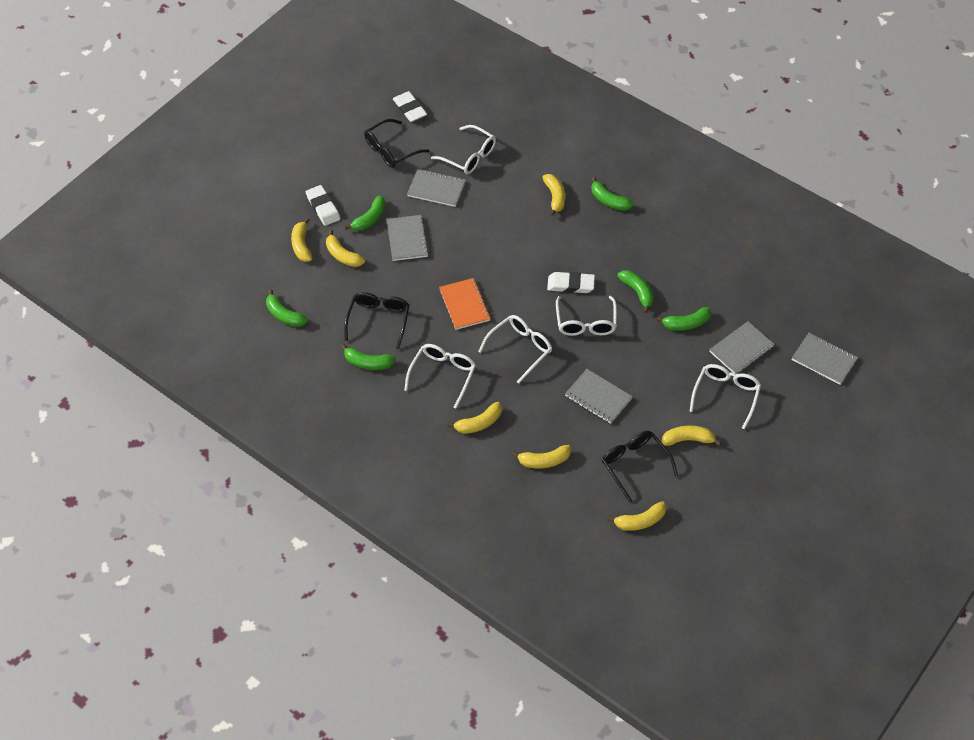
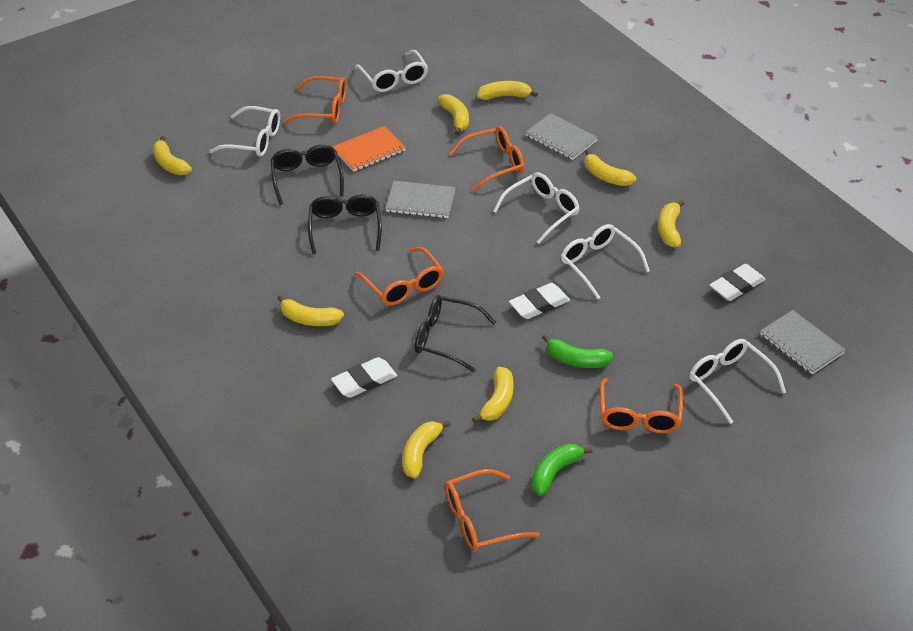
green banana: [266,289,308,327] [341,344,396,370] [345,195,386,231] [591,177,634,211] [617,270,654,313] [656,307,711,331] = 6 -> [532,444,593,496] [542,334,613,368] = 2
grey notebook: [386,215,429,261] [407,169,466,207] [565,369,633,424] [709,321,775,374] [792,333,858,385] = 5 -> [385,181,455,218] [525,113,598,160] [760,310,846,375] = 3
orange glasses: none = 0 -> [284,76,346,124] [355,247,444,306] [445,469,540,552] [450,126,524,191] [600,378,683,434] = 5
yellow banana: [291,218,312,262] [326,230,365,267] [447,402,502,434] [512,445,571,469] [543,174,565,216] [607,501,666,531] [662,426,721,446] = 7 -> [153,136,192,175] [277,295,344,326] [403,420,451,478] [438,94,469,135] [472,367,514,423] [477,81,538,100] [585,150,636,186] [658,200,685,247] = 8

